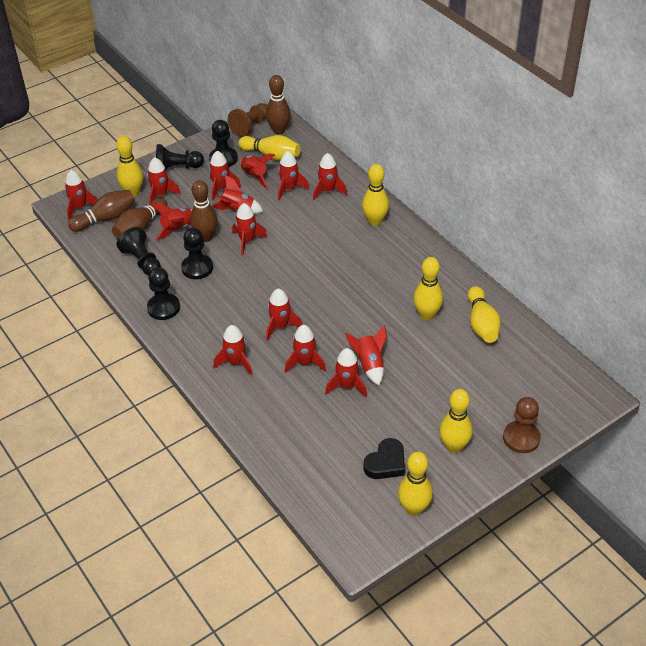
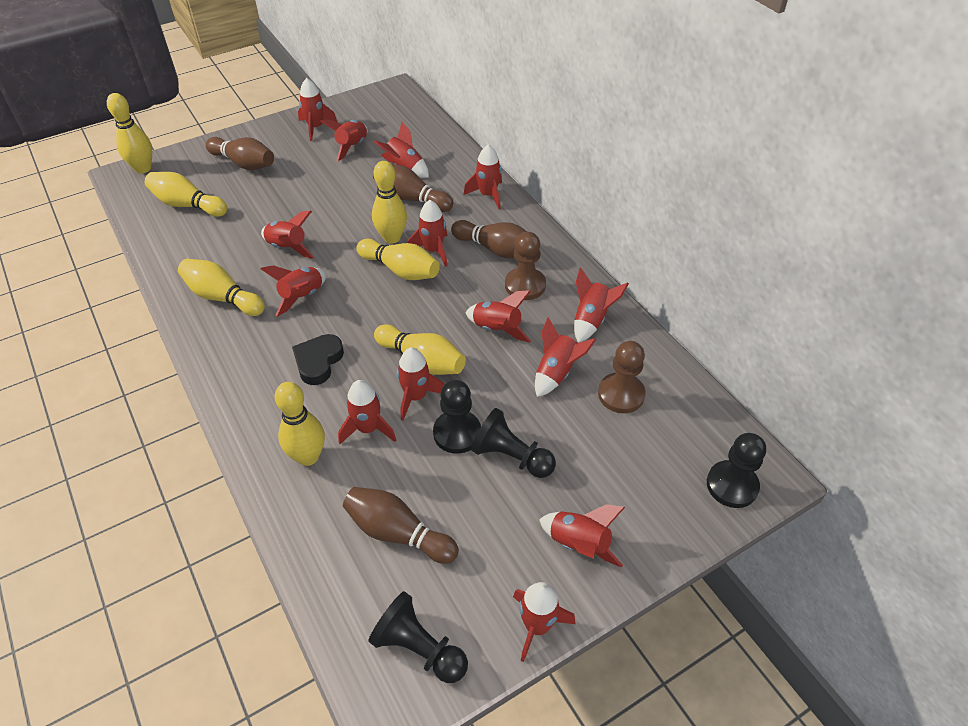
black pawn: [117,227,161,276] [147,267,180,320] [156,144,204,169] [181,228,213,279] [209,120,238,167] = 5 -> [368,591,468,683] [433,380,481,454] [471,408,556,478] [707,433,766,508] = 4

